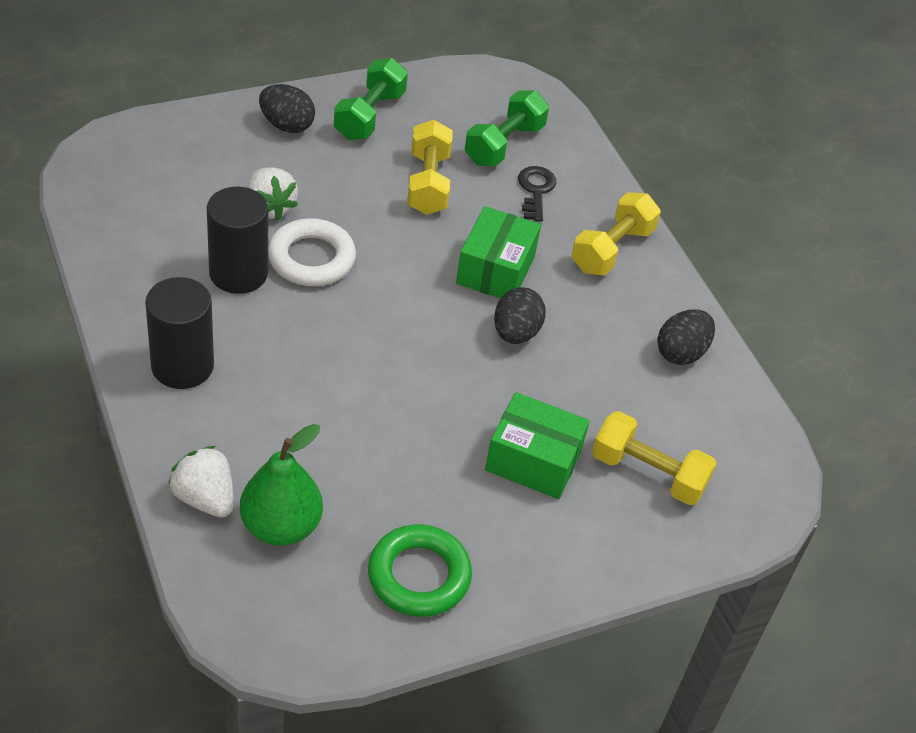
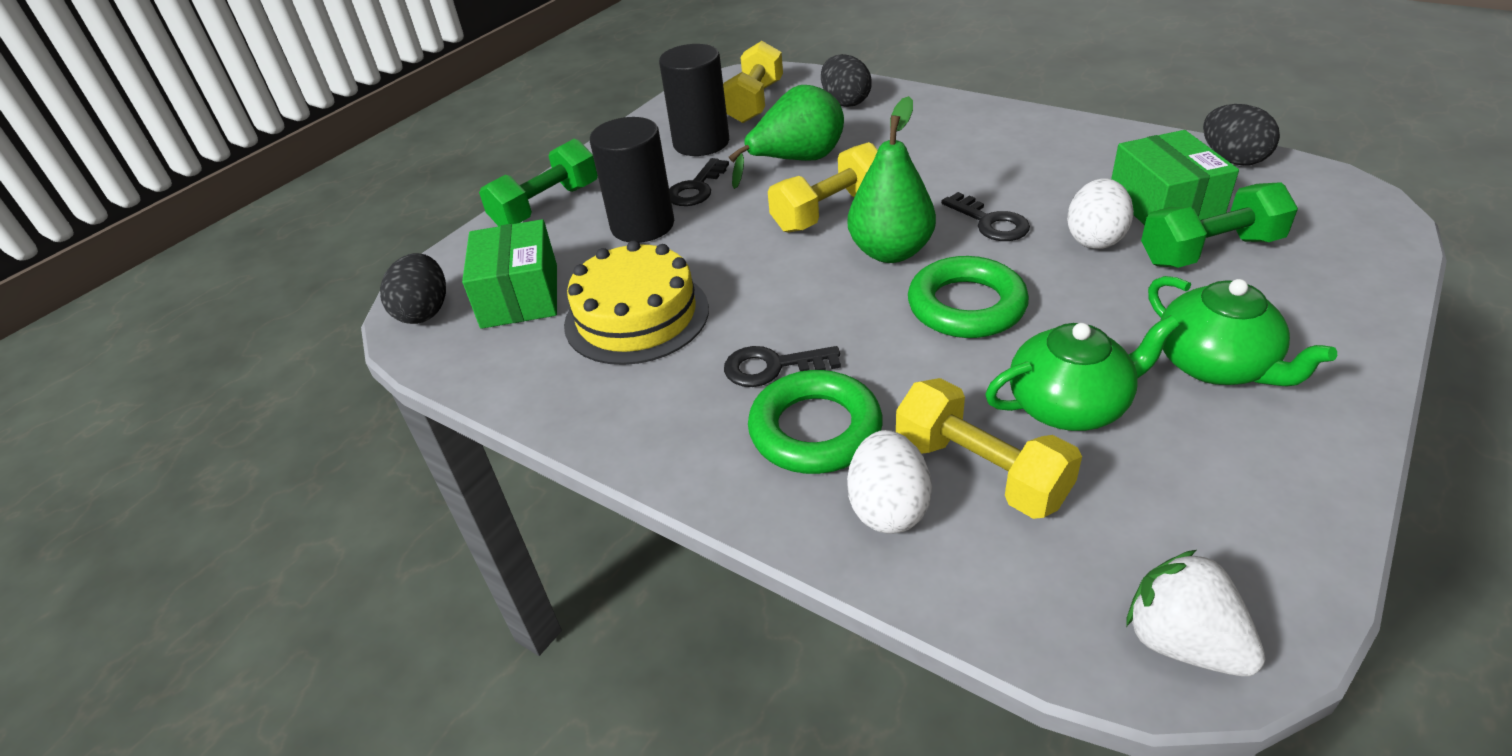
black key: [518,166,556,222] = 1 -> [669,158,729,206] [724,346,841,387] [941,192,1030,241] = 3
green pear: [240,424,323,546] = 1 -> [729,85,844,189] [848,96,936,263] = 2
green ring: [368,524,472,617] = 1 -> [748,370,883,474] [908,256,1029,338] = 2
green teapot: none = 0 -> [985,315,1180,431] [1148,276,1337,386] = 2
white egg: none = 0 -> [847,430,932,534] [1067,178,1134,249] = 2
white ring: [268,218,356,286] = 1 -> none = 0
white strawberry: [168,446,234,518] [247,167,298,221] = 2 -> [1126,550,1265,676] = 1
yellow cake: none = 0 -> [564,241,709,365] = 1

